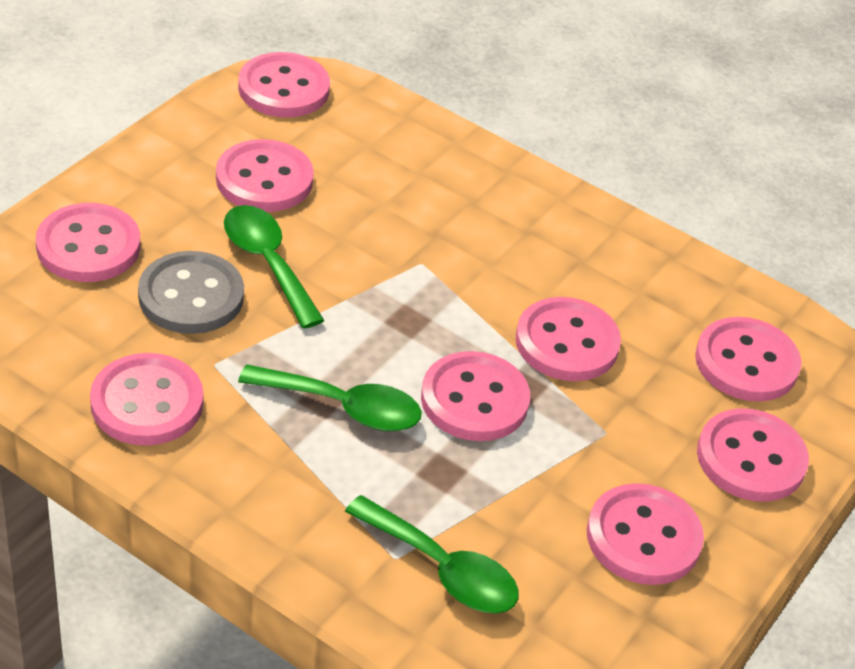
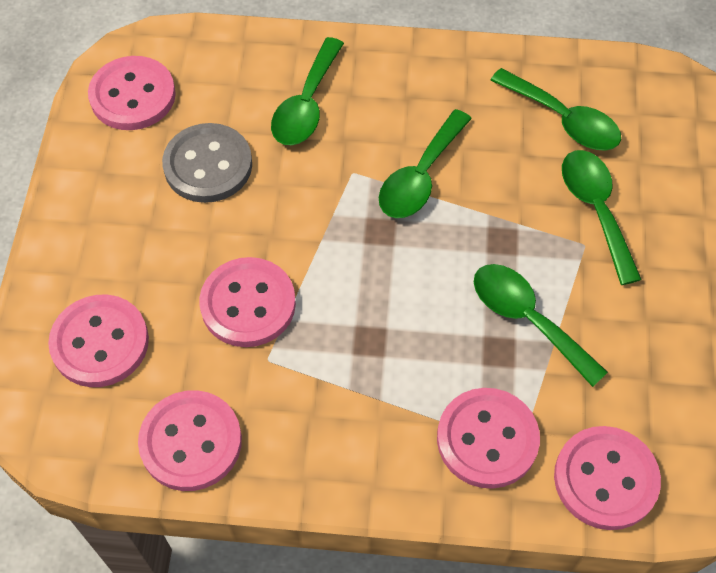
green spoon: [224,205,325,329] [238,364,422,431] [345,495,519,614] = 3 -> [271,37,344,145] [379,109,472,218] [474,264,608,387] [490,68,621,151] [562,150,642,285] = 5
pink button: [36,203,140,282] [90,353,204,446] [216,139,314,212] [238,52,330,118] [421,351,530,441] [516,297,621,381] [587,483,704,585] [695,317,802,402] [697,408,809,502] = 9 -> [48,295,149,387] [88,56,176,130] [138,390,242,491] [199,257,296,347] [437,388,540,489] [554,426,661,530] = 6

